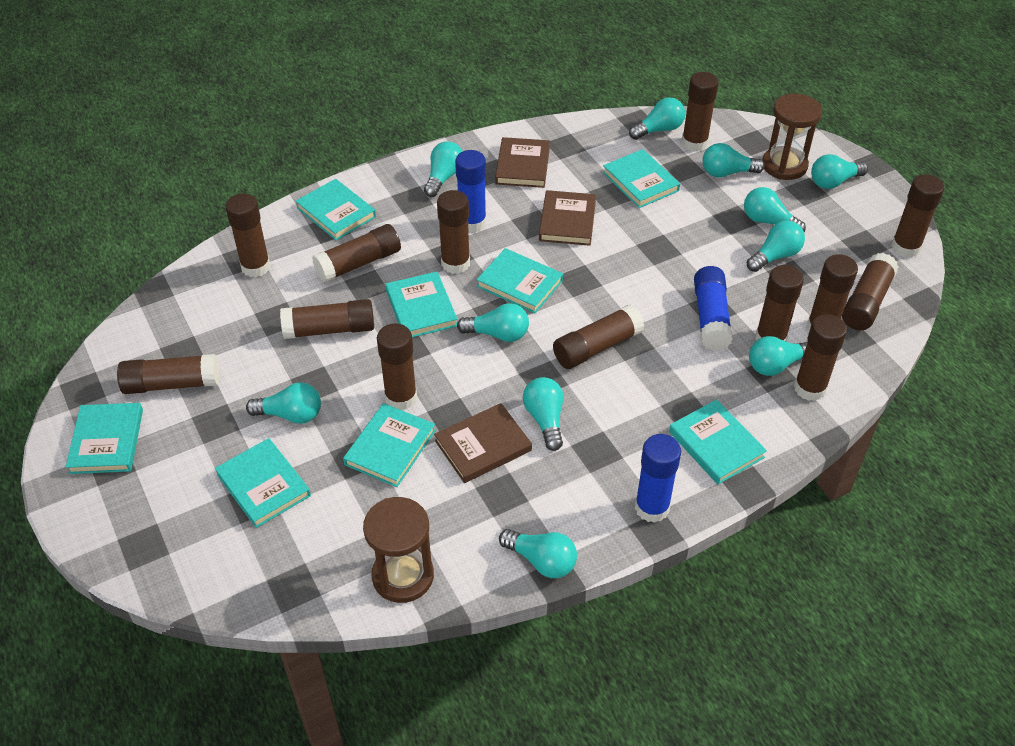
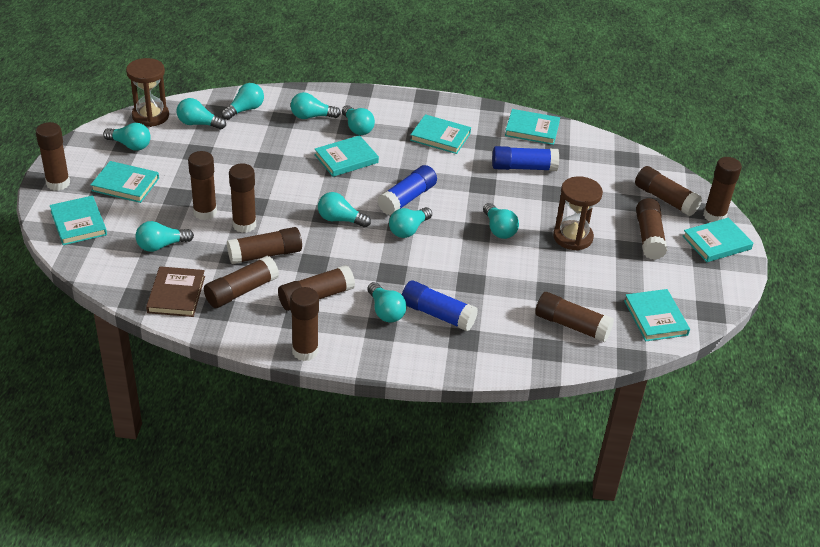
brown book: [434,403,532,483] [495,137,550,188] [539,190,596,246] = 3 -> [146,266,205,317] = 1
brown glue stick: [117,354,219,394] [225,194,271,277] [280,299,374,339] [312,224,401,283] [377,323,417,410] [437,190,470,274] [553,305,644,369] [682,72,719,152] [755,265,804,341] [794,314,847,401] [807,254,858,332] [842,253,899,330] [891,174,944,258] = 13 -> [36,122,70,191] [188,151,217,220] [204,256,279,308] [227,227,302,264] [229,163,256,233] [278,265,355,311] [290,287,319,361] [535,292,614,342] [635,166,702,216] [636,198,668,260] [703,157,742,222] = 11
turquoise book: [66,403,143,474] [215,438,311,528] [296,179,376,240] [343,403,436,487] [386,272,457,337] [476,248,563,313] [603,149,680,208] [669,399,767,484] = 8 -> [50,196,107,245] [90,161,159,203] [315,135,379,177] [410,114,471,154] [505,109,560,145] [624,289,690,341] [683,218,753,262] = 7
turquoise light bulb: [246,383,321,424] [424,141,463,197] [457,303,529,342] [499,529,577,578] [523,377,563,451] [629,97,685,140] [703,143,765,177] [744,187,806,232] [747,221,805,272] [749,336,808,376] [811,154,868,189] = 11 -> [103,123,151,150] [135,221,194,252] [177,98,226,129] [221,83,264,120] [291,92,341,119] [318,192,371,227] [342,105,375,135] [367,282,407,323] [389,207,432,238] [483,203,519,239] = 10

